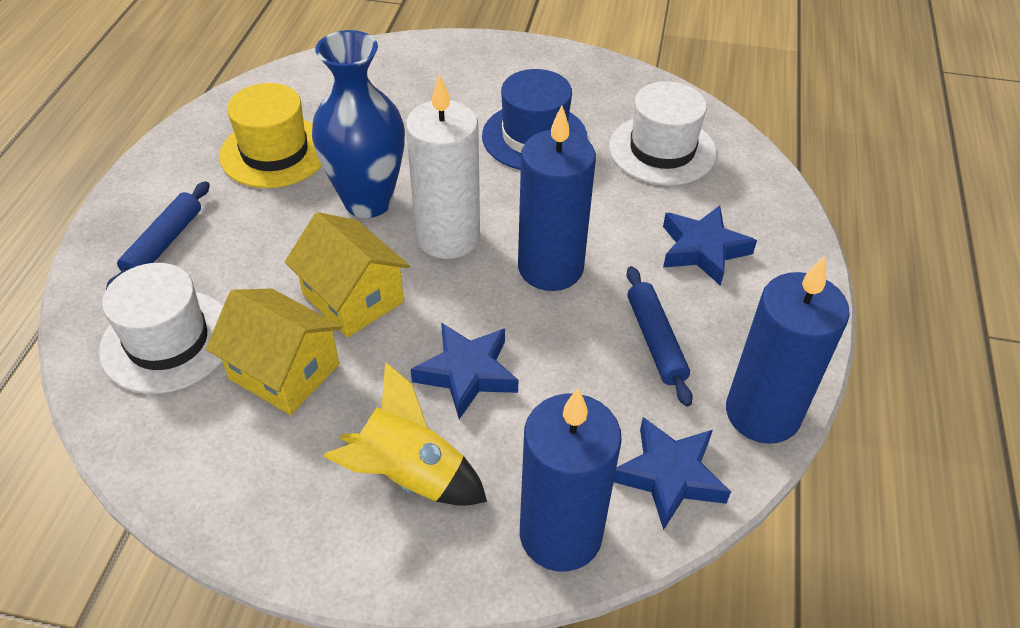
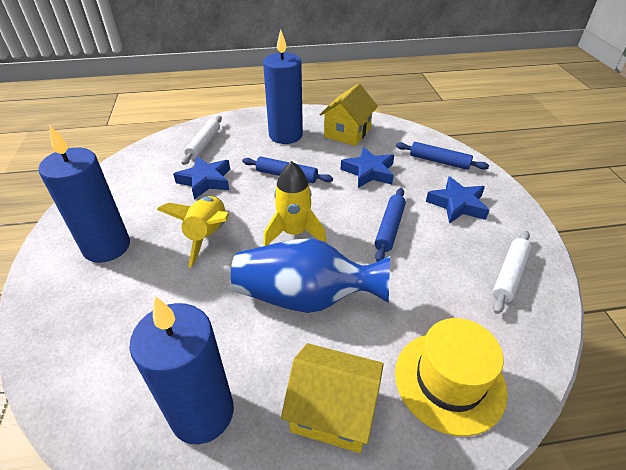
blue hat: [482,69,588,170] = 1 -> none = 0
blue rolling pin: [106,181,210,289] [626,266,693,406] = 2 -> [242,156,333,183] [374,188,406,262] [396,142,489,170] = 3
white candle: [406,74,480,259] = 1 -> none = 0
white hat: [99,263,223,394] [609,81,717,186] = 2 -> none = 0
white rolling pin: none = 0 -> [182,116,222,165] [493,231,532,314] = 2
yellow rocket: [324,362,487,506] = 1 -> [157,196,229,267] [263,161,327,246] = 2

